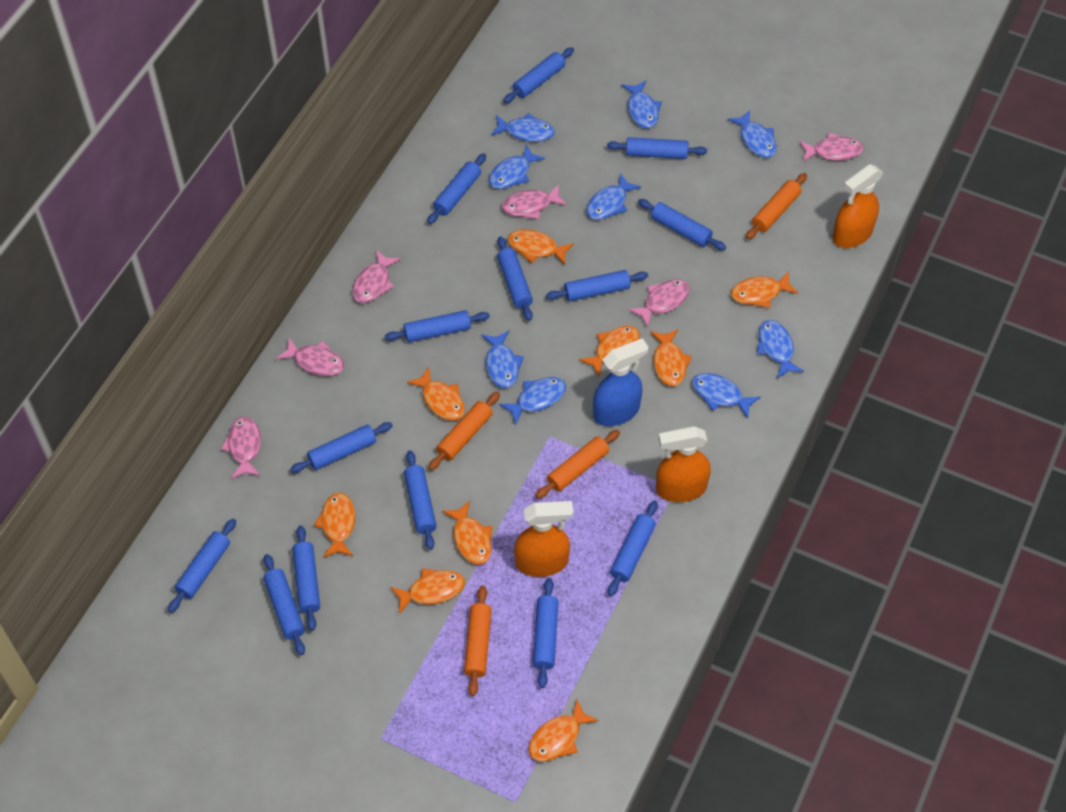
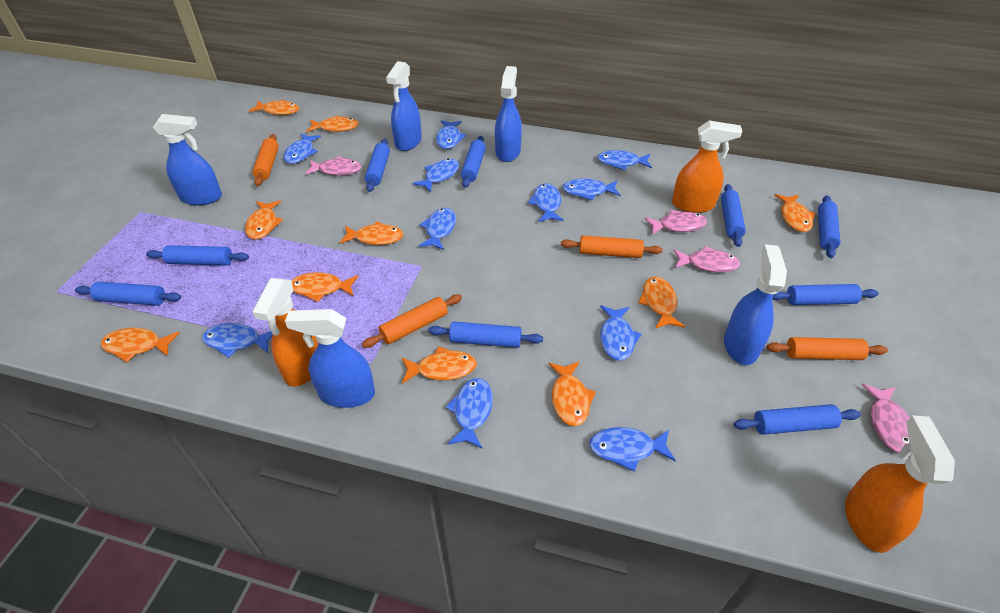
blue fish: [481,331,524,388] [489,145,545,189] [491,113,555,142] [499,377,566,425] [586,174,641,220] [621,80,662,128] [692,373,761,418] [728,110,777,158] [757,320,804,379] = 9 -> [202,323,273,358] [283,133,321,164] [412,159,459,192] [419,208,456,250] [436,120,466,149] [446,378,493,449] [528,183,564,222] [562,178,621,201] [589,427,676,472] [597,150,652,171] [600,305,642,361] = 11
blue rolling pin: [168,518,236,613] [263,554,305,655] [290,422,393,473] [292,525,320,631] [385,310,490,342] [404,450,437,550] [427,153,486,224] [497,236,533,321] [504,47,574,103] [533,578,559,688] [546,270,648,301] [607,137,707,159] [608,501,658,596] [638,199,726,250] = 14 -> [75,281,181,306] [146,245,249,266] [365,139,390,192] [428,321,543,348] [461,136,486,188] [721,184,746,247] [734,404,861,435] [773,284,879,305] [818,195,841,258] = 9
blue spray bottle: [593,338,648,426] = 1 -> [153,114,222,205] [285,309,375,408] [386,61,422,151] [495,66,522,162] [724,244,787,365] = 5
orange fish: [314,492,355,557] [390,568,465,614] [407,367,465,421] [442,501,492,565] [508,229,574,265] [528,699,599,762] [579,326,640,376] [650,329,692,386] [731,272,798,308] = 9 -> [100,328,180,363] [245,200,283,240] [249,99,299,115] [292,272,358,302] [307,116,359,132] [340,221,403,245] [402,346,477,384] [548,361,596,426] [638,276,685,329] [774,194,816,232] = 10
pink fish: [221,416,261,479] [276,338,344,376] [352,250,401,304] [501,185,567,219] [628,279,690,327] [799,133,863,162] = 6 -> [305,156,362,175] [644,210,707,235] [673,246,740,272] [861,383,910,453] = 4

